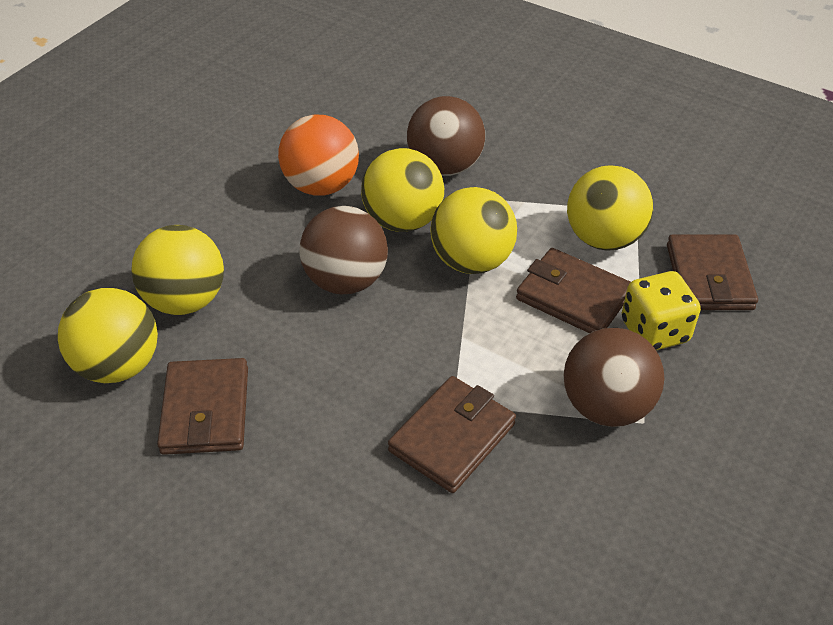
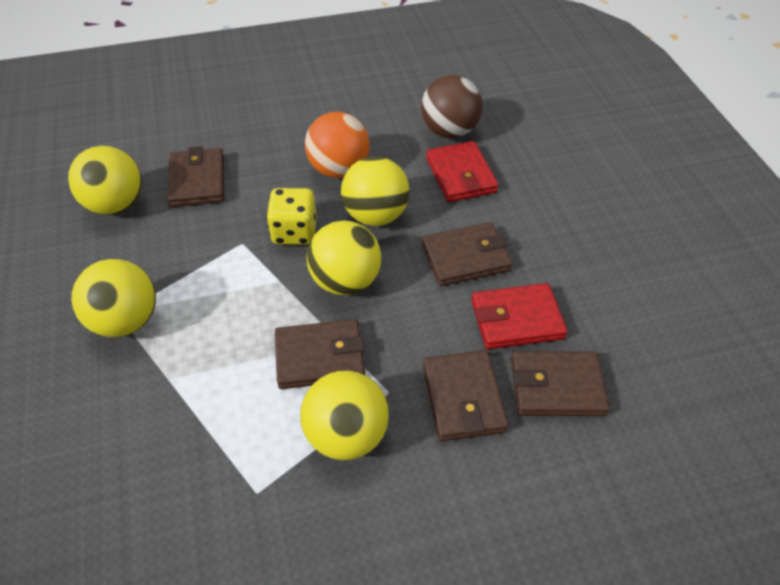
brown ball: [299,206,388,294] [407,96,485,176] [564,328,664,427] = 3 -> [421,75,483,138] = 1
brown wallet: [157,358,248,455] [388,376,516,493] [516,248,630,333] [667,235,758,310] = 4 -> [167,146,225,207] [275,319,365,389] [422,222,513,286] [423,350,509,441] [511,351,610,416] = 5
red wallet: none = 0 -> [426,141,499,202] [471,283,568,349] = 2

